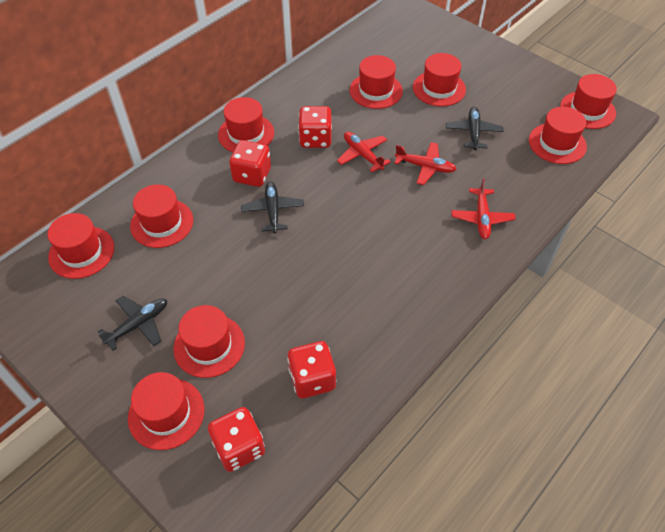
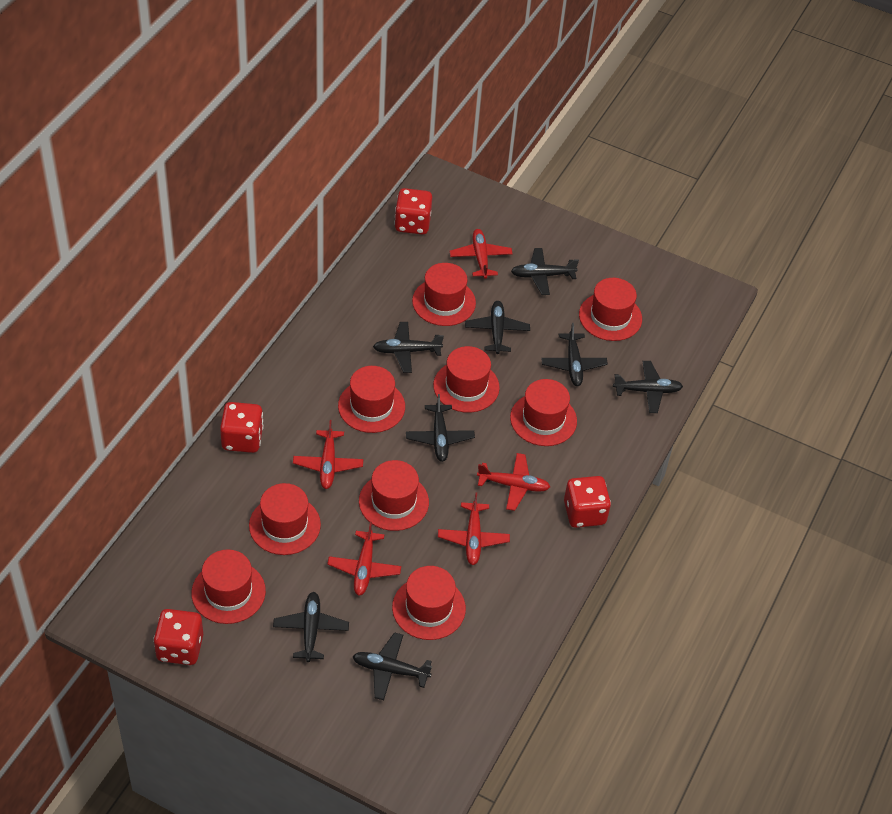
black plane: [98,296,167,351] [241,182,304,233] [446,107,503,150] = 3 -> [273,592,349,662] [352,632,432,700] [373,322,444,373] [406,394,475,462] [465,301,530,354] [511,248,579,295] [541,323,608,386] [613,361,683,413] = 8
red plane: [337,132,391,172] [394,142,456,185] [451,178,515,239] = 3 -> [293,420,363,489] [327,522,401,596] [438,492,510,565] [449,229,513,279] [477,453,550,511] = 5

